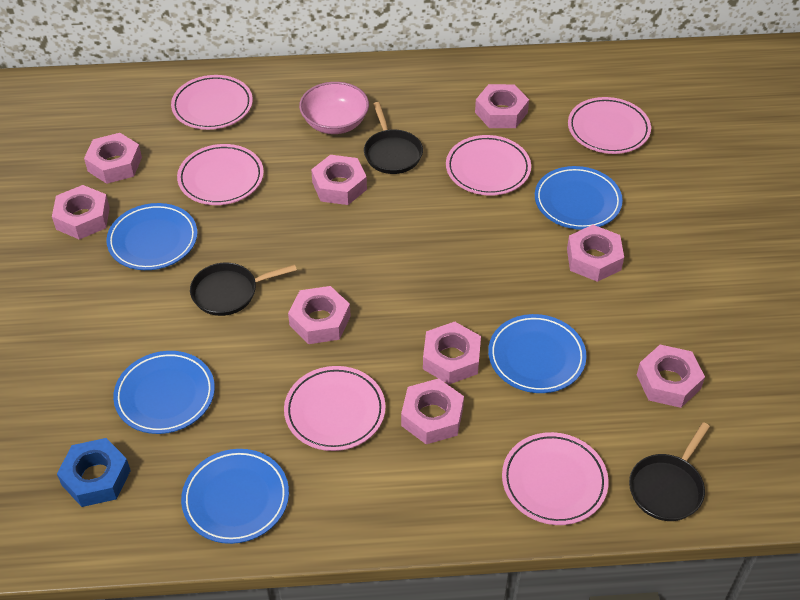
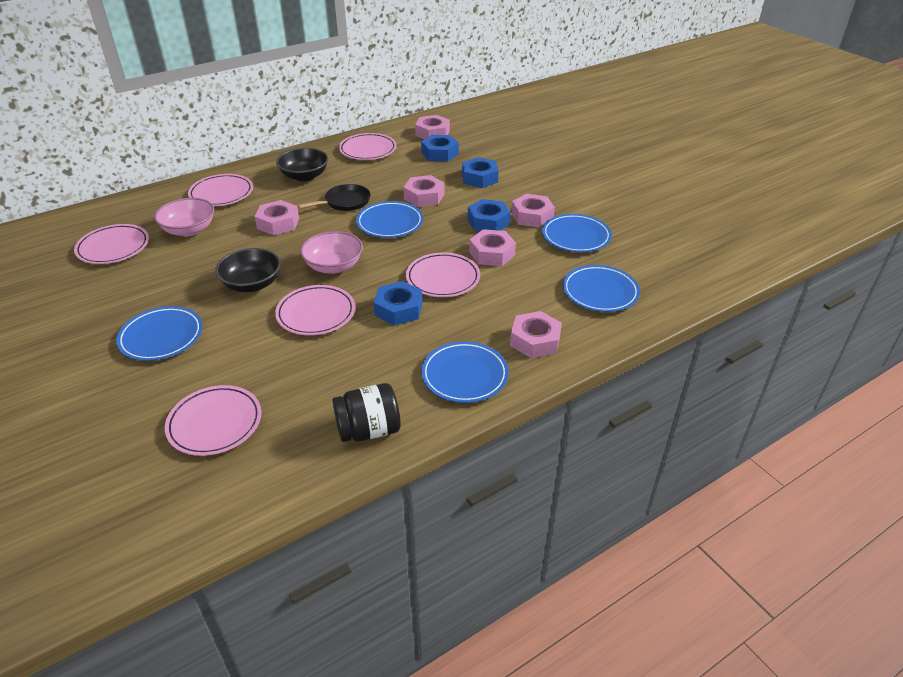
black bowl: none = 0 -> [215,248,281,292] [276,148,329,181] = 2
black jar: none = 0 -> [333,383,401,442] = 1
black pan: [190,262,297,316] [364,102,423,174] [629,422,710,521] = 3 -> [298,184,370,211] = 1
blue nut: [57,438,131,507] = 1 -> [374,281,423,326] [421,135,459,162] [462,157,499,188] [468,199,511,231] = 4
pink bowl: [299,82,369,134] = 1 -> [154,198,214,236] [300,231,363,274] = 2
pink nut: [52,185,110,239] [84,133,142,184] [288,286,351,344] [311,155,367,205] [401,378,464,444] [423,322,481,384] [475,84,529,128] [567,225,624,282] [637,345,705,408] = 9 -> [255,200,299,236] [403,175,444,207] [415,115,450,139] [469,229,516,266] [510,311,562,358] [511,194,555,228] = 6

